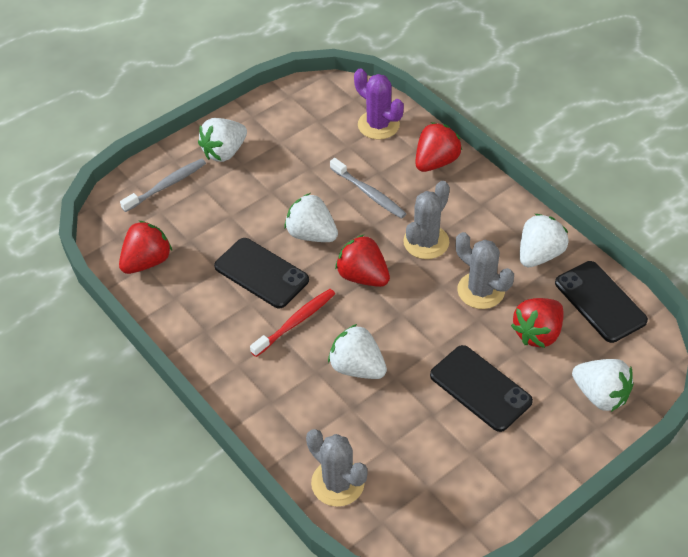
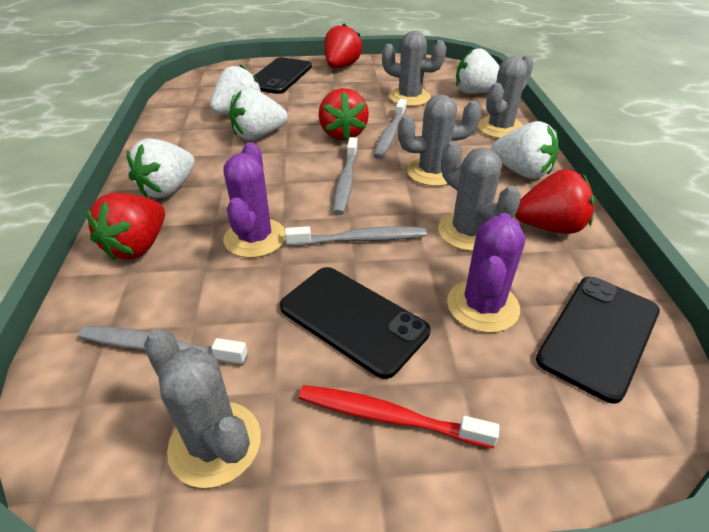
grey cactus: [306,429,368,507] [403,181,450,259] [456,232,514,309] = 3 -> [144,329,261,488] [382,31,446,106] [398,94,482,186] [438,141,521,251] [478,55,534,138] = 5
grey toothbrush: [120,159,206,212] [330,158,407,219] = 2 -> [79,326,248,365] [285,226,427,246] [333,137,358,215] [373,99,407,159] = 4
purple cactus: [354,68,404,140] = 1 -> [223,142,285,258] [447,213,525,333] = 2

